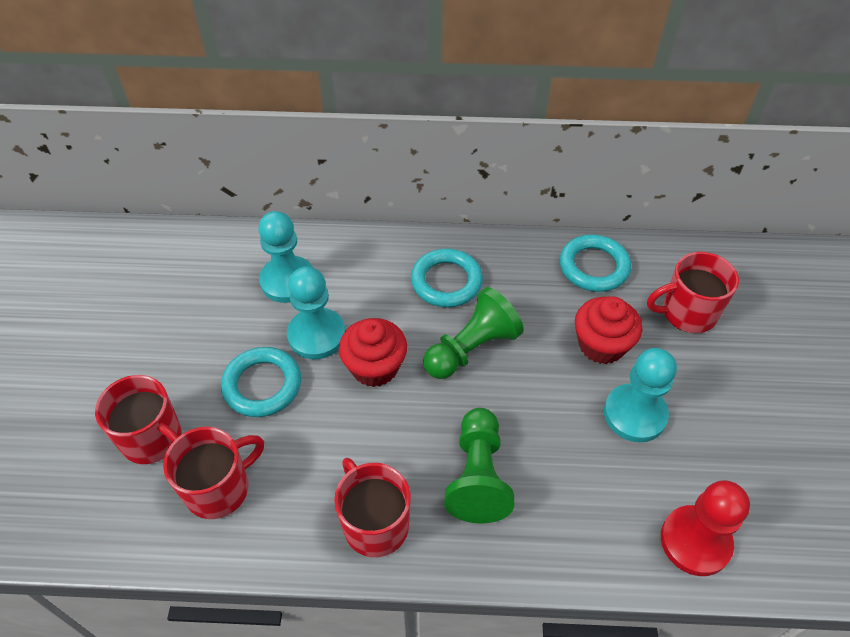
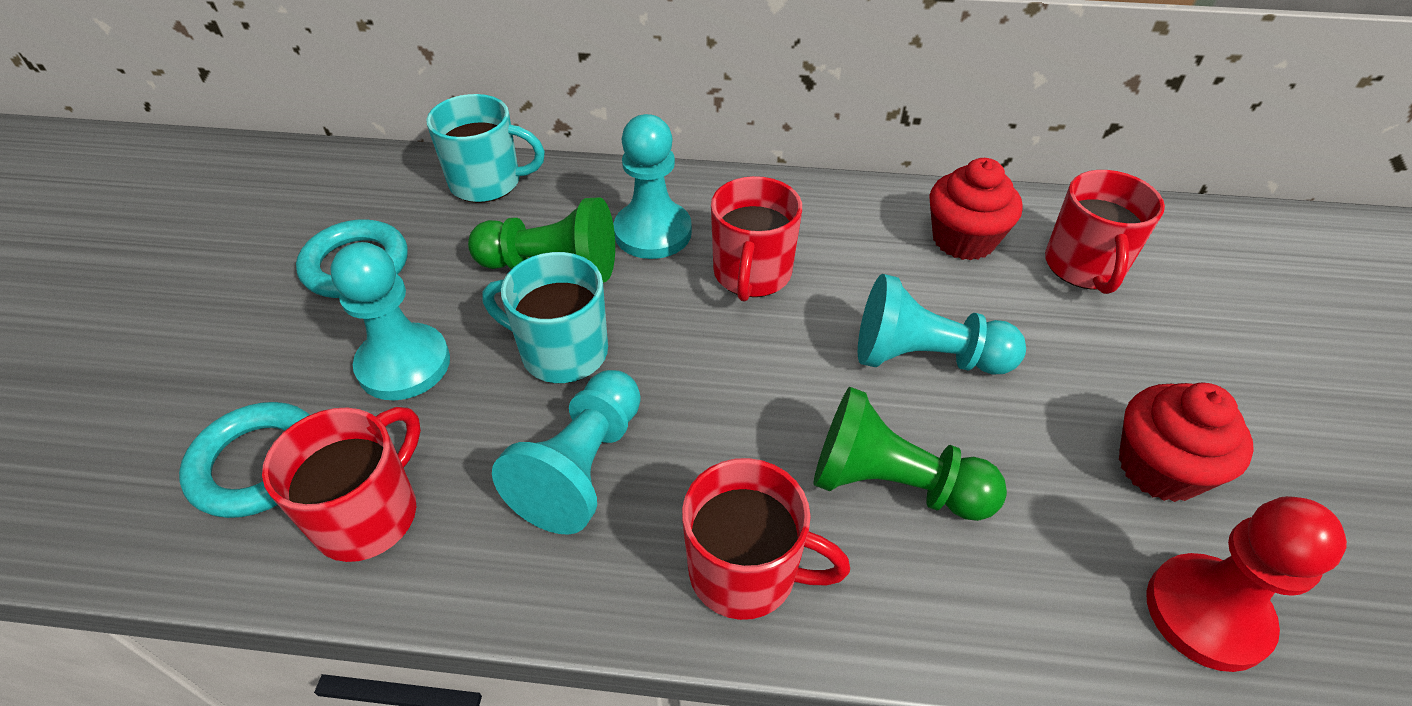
turquoise mug: none = 0 -> [426,94,545,203] [483,252,608,384] = 2
turquoise pawn: [258,211,312,303] [287,266,345,359] [604,348,677,442] = 3 -> [330,242,450,400] [492,370,641,534] [613,114,692,259] [858,274,1026,374] = 4
turquoise ring: [221,347,301,417] [411,249,483,308] [560,235,631,292] = 3 -> [179,402,310,518] [296,219,408,298] = 2

